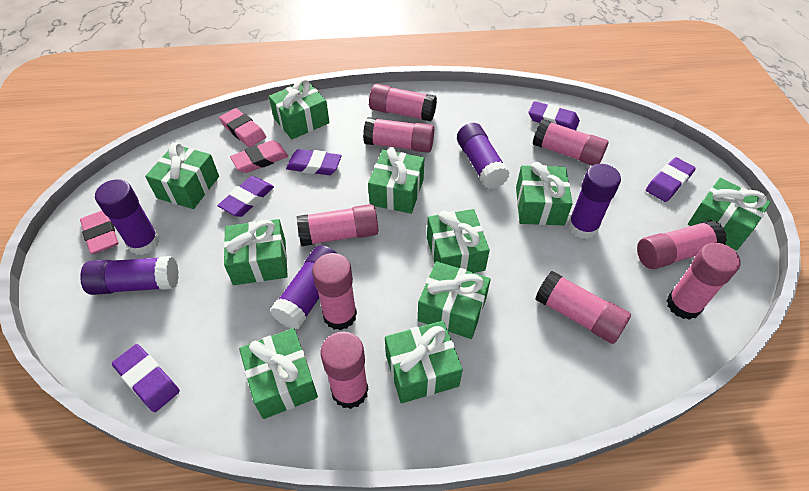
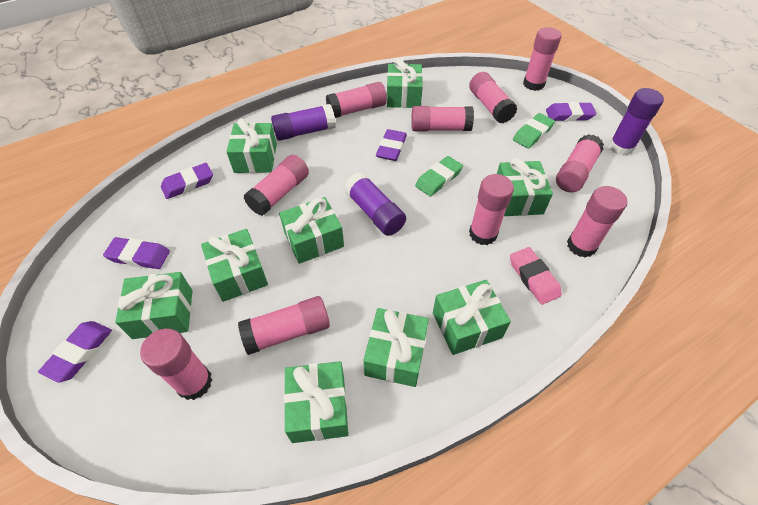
green eraser: none = 0 -> [415,156,463,197] [513,113,555,149] = 2
green gift: [145,142,219,209] [224,219,288,285] [239,328,318,419] [269,78,329,139] [368,147,424,214] [385,321,463,403] [418,261,491,339] [427,209,490,273] [516,162,573,225] [688,178,771,250] = 10 -> [115,272,192,339] [201,229,268,302] [226,118,277,173] [279,197,344,264] [284,361,349,443] [363,308,429,387] [387,58,423,108] [433,280,511,355] [497,158,553,216] = 9
pink eraser: [80,210,119,254] [219,108,266,147] [230,140,288,173] = 3 -> [510,247,562,305] = 1
pink glue stick: [297,204,378,246] [312,253,357,330] [321,332,369,409] [363,117,434,153] [369,84,437,121] [533,119,608,166] [535,271,631,344] [637,220,727,269] [666,243,740,320] = 9 -> [140,329,212,400] [238,296,330,355] [244,155,309,216] [326,82,387,118] [411,106,474,131] [469,72,517,123] [469,174,514,245] [523,27,561,91] [556,134,604,192] [567,186,627,258] = 10
purple glue stick: [80,256,179,295] [95,179,160,255] [270,245,338,330] [457,123,510,189] [568,164,621,239] = 5 -> [271,104,336,141] [344,172,406,236] [609,88,664,156] = 3

